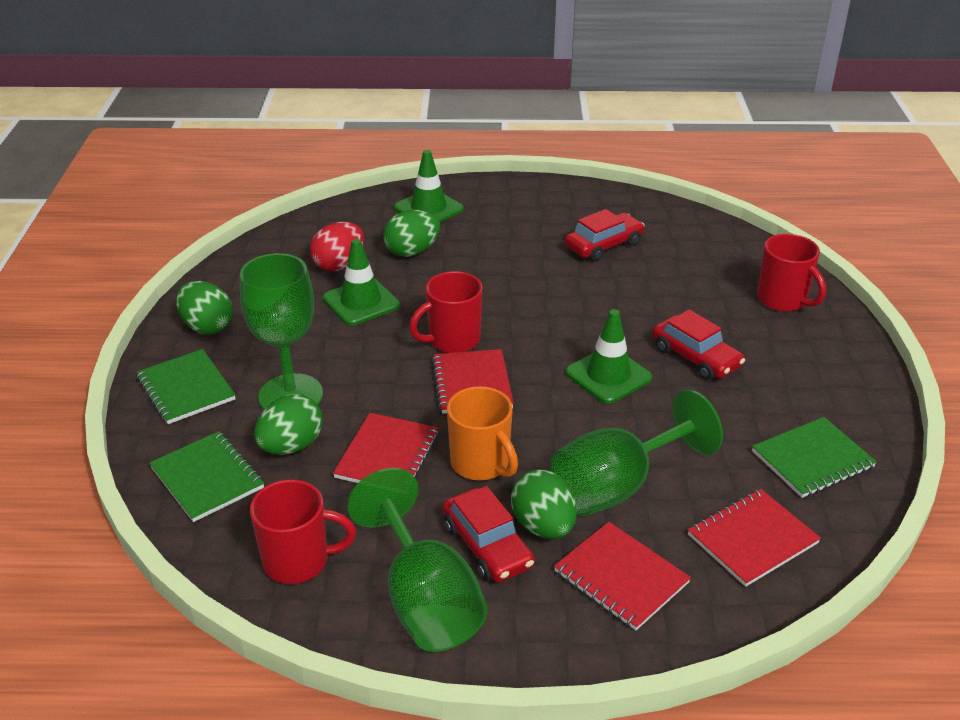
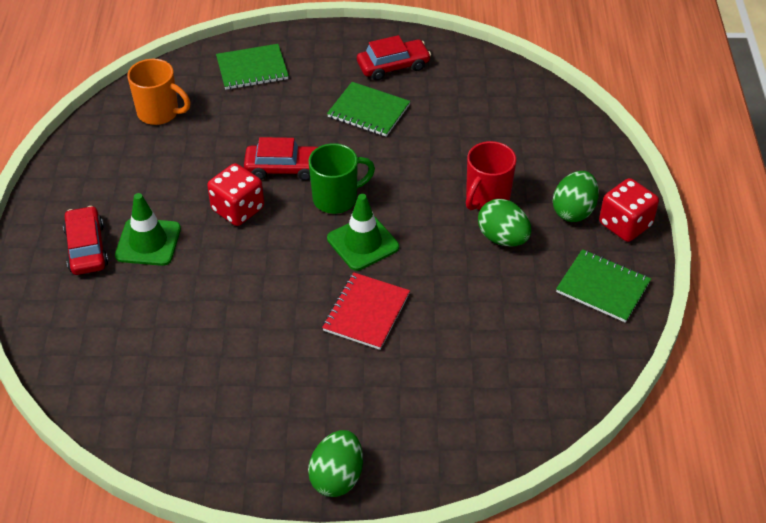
green egg: [176,281,233,334] [254,394,322,455] [383,210,440,257] [511,469,577,539] = 4 -> [308,430,363,497] [478,199,531,247] [553,171,599,222] = 3
green goblet: [240,253,323,410] [347,468,488,652] [550,390,723,516] = 3 -> none = 0
green mug: none = 0 -> [309,143,375,214] = 1
green traffic cone: [323,239,400,325] [394,150,464,222] [565,309,652,404] = 3 -> [115,193,181,266] [327,194,399,271] = 2
red dice: none = 0 -> [207,163,264,226] [599,178,659,242] = 2
red egg: [310,222,364,271] = 1 -> none = 0
red mug: [250,479,356,584] [409,271,483,353] [757,234,826,312] = 3 -> [466,141,516,210] = 1
red notebook: [333,413,439,483] [432,349,514,414] [554,522,691,630] [688,489,821,587] = 4 -> [322,272,410,350] = 1

